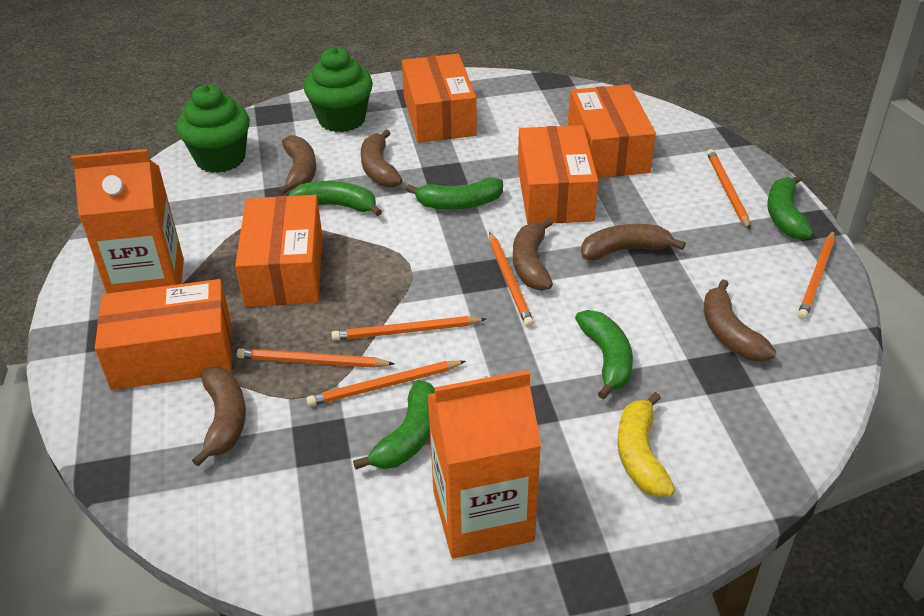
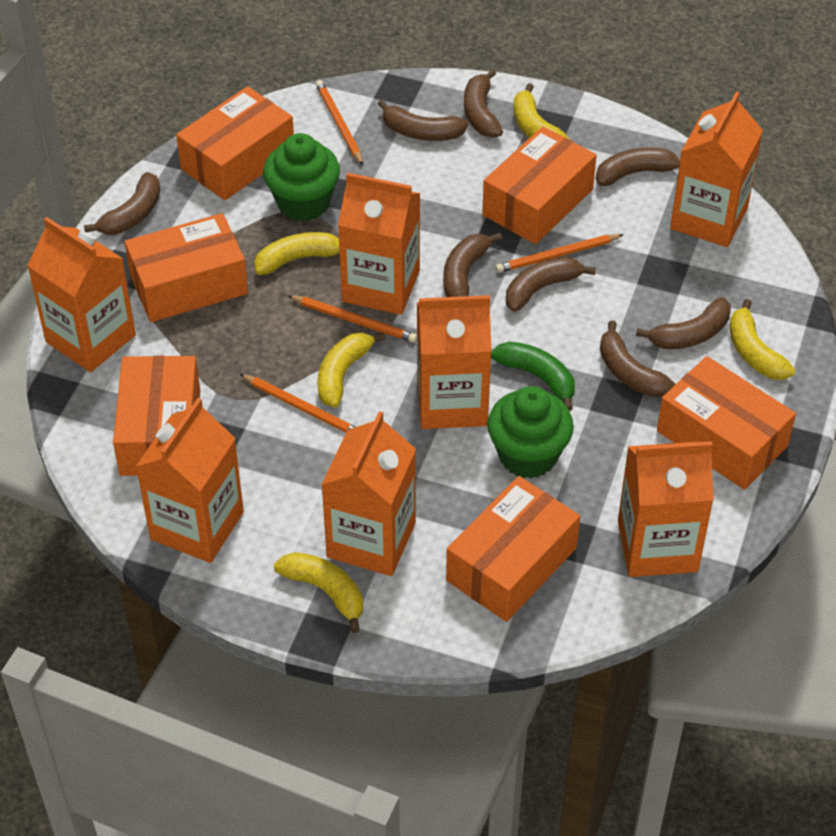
brown banana: [192,367,246,467] [278,135,316,195] [361,129,403,188] [513,218,553,291] [581,224,686,260] [704,279,776,362] = 6 -> [84,172,160,235] [378,100,468,141] [443,233,502,297] [464,69,503,138] [506,257,596,312] [596,147,680,186] [600,320,676,397] [636,297,731,349] = 8
green banana: [288,181,382,216] [353,380,435,469] [406,177,503,210] [575,310,633,399] [767,174,813,240] = 5 -> [491,342,575,411] = 1
orange box: [95,279,232,390] [235,195,322,307] [402,54,477,143] [518,125,598,224] [568,85,656,178] = 5 -> [113,356,200,476] [125,213,248,322] [176,86,294,200] [446,476,580,622] [482,126,597,244] [657,356,796,489] = 6
orange carton: [71,149,184,294] [427,370,541,559] = 2 -> [27,217,136,372] [135,398,244,563] [321,411,416,576] [338,173,420,315] [417,295,492,429] [618,441,714,577] [670,92,763,247] = 7
orange pencil: [237,348,395,368] [306,361,466,406] [331,316,486,341] [489,232,534,327] [707,149,750,229] [798,231,835,320] = 6 -> [240,374,356,432] [288,295,417,343] [316,80,363,165] [495,234,624,273] = 4
yellow banana: [617,392,675,497] = 1 -> [254,232,340,275] [274,552,363,633] [317,332,386,408] [514,83,569,139] [730,299,795,380] = 5

